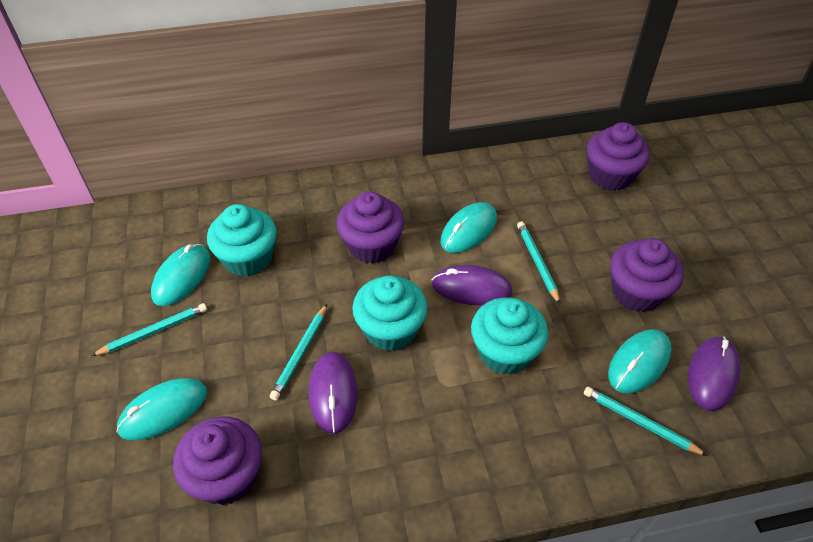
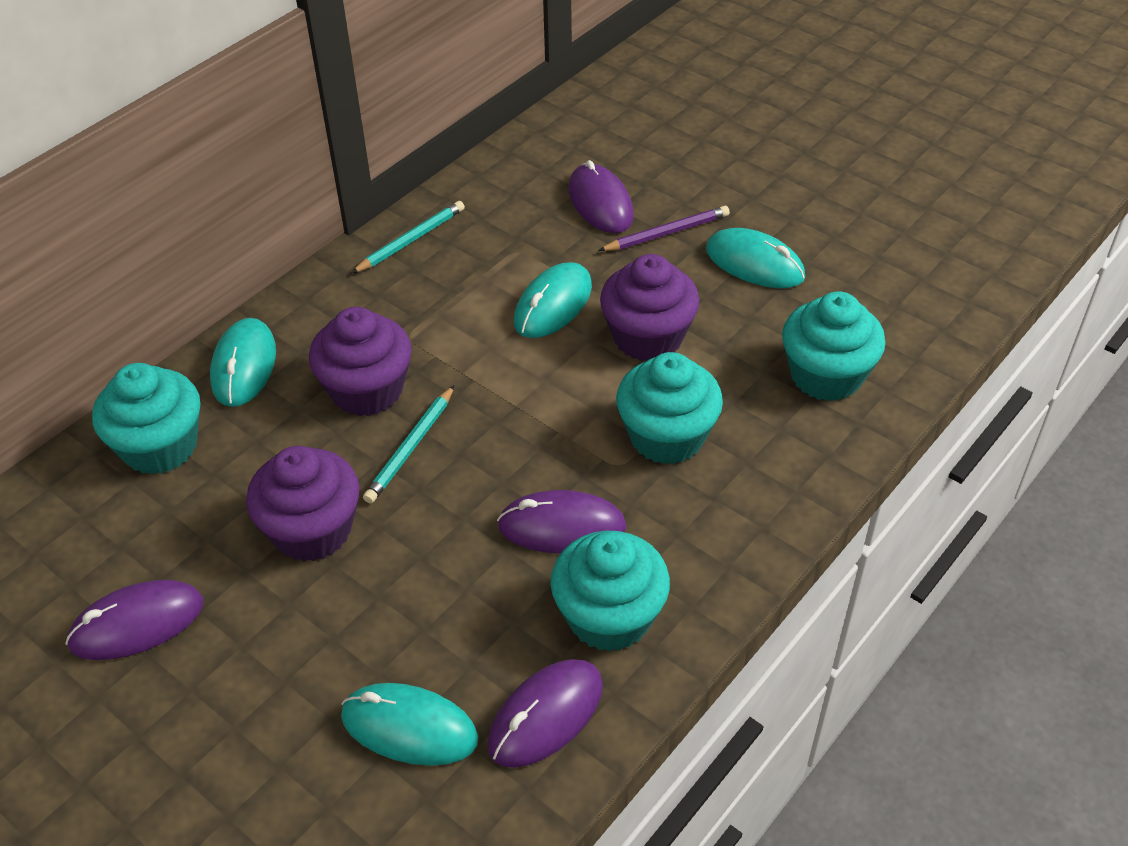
purple cupcake: [173,416,262,505] [337,192,404,264] [587,122,650,191] [610,238,684,312] = 4 -> [246,446,360,562] [309,307,412,416] [600,254,700,361] = 3
purple mouse: [309,352,358,434] [432,265,512,306] [688,336,741,411] = 3 -> [65,580,203,660] [487,659,603,768] [497,490,627,554] [569,160,634,233] = 4
purple pencil: none = 0 -> [598,206,730,251] = 1
turquoise cupcake: [207,204,277,276] [352,276,428,351] [471,297,548,375] = 3 -> [92,363,200,475] [551,531,670,652] [616,352,723,464] [782,291,886,401] = 4
turquoise pencil: [91,303,207,356] [270,304,327,401] [517,221,560,304] [584,387,708,456] = 4 -> [351,201,465,274] [363,385,455,504] = 2

